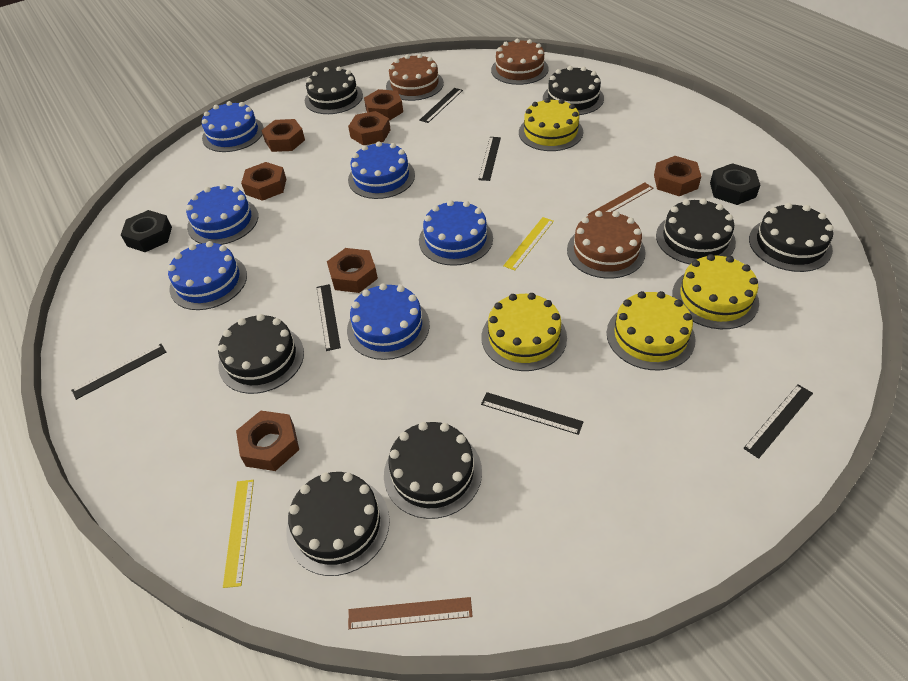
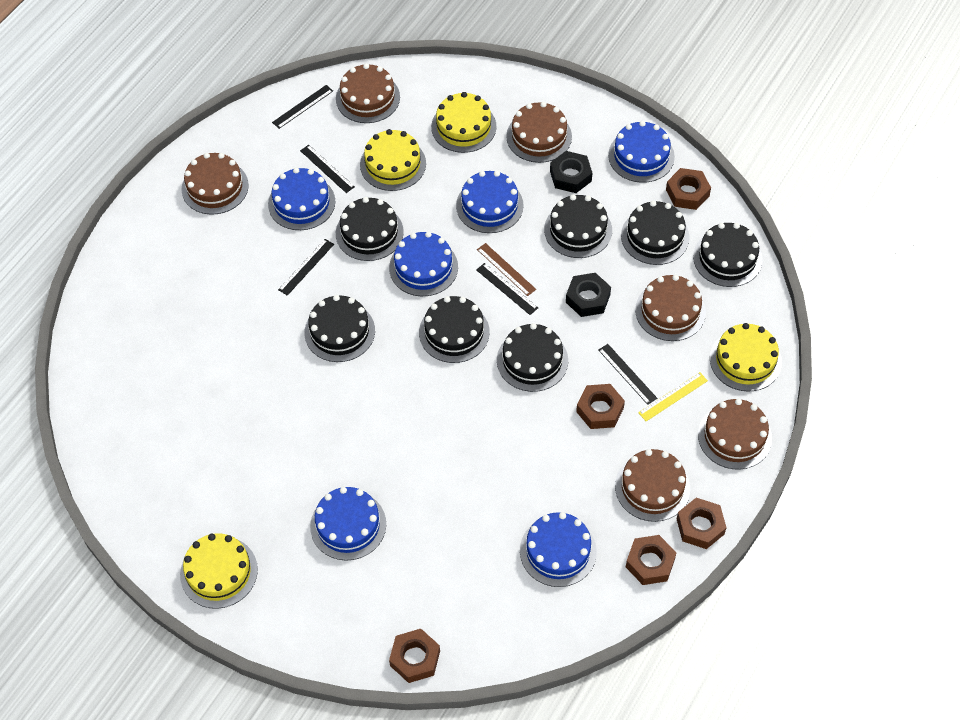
black ruler: [71,344,166,400] [317,284,341,351] [419,88,463,123] [478,137,501,181] [481,392,583,435] [743,384,813,459] = 6 -> [272,85,333,129] [278,239,334,296] [300,145,355,193] [476,263,538,315] [598,344,657,405] = 5
brown cake: [386,54,444,101] [491,39,549,85] [567,211,646,279] = 3 -> [182,153,249,215] [336,63,400,123] [506,102,572,163] [615,449,690,522] [635,275,706,341] [698,398,772,470] = 6
brown nut: [236,411,299,471] [241,162,286,201] [261,119,305,152] [327,248,378,293] [348,111,391,145] [364,89,403,121] [654,156,701,196] = 7 -> [389,629,440,683] [576,384,625,429] [626,535,676,585] [666,168,711,210] [677,498,727,549] = 5
brown ruler: [348,597,473,629] [588,182,654,215] = 2 -> [477,243,536,296] = 1
yellow ruler: [223,480,254,588] [503,217,554,271] = 2 -> [638,372,708,421] = 1

